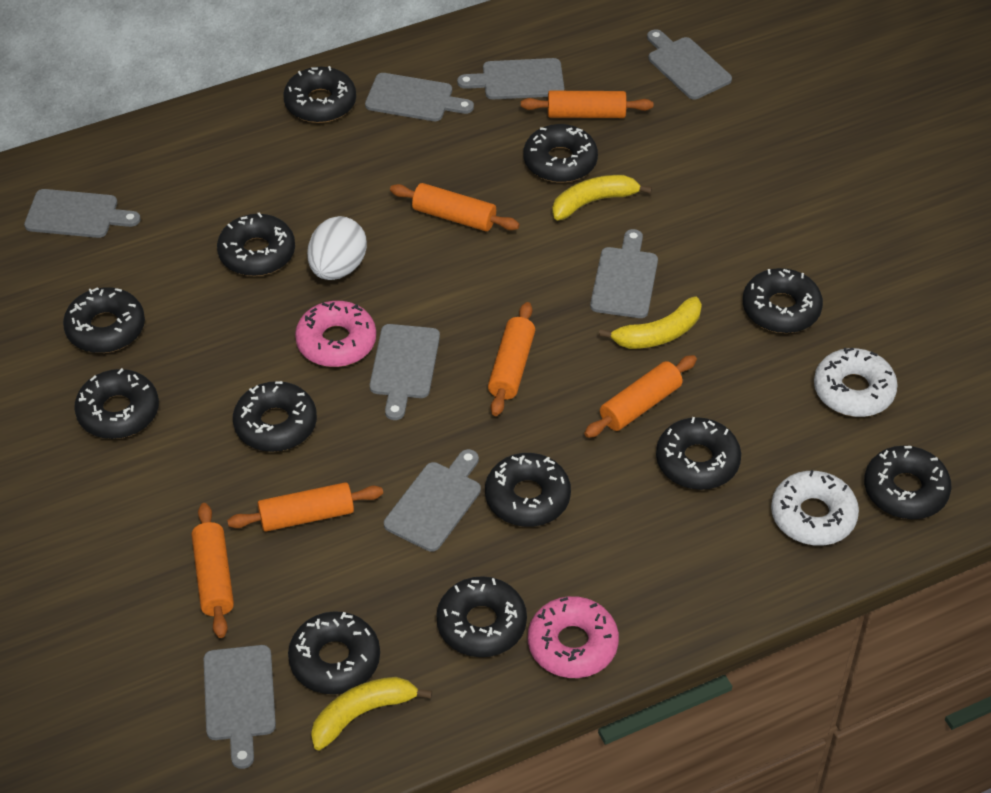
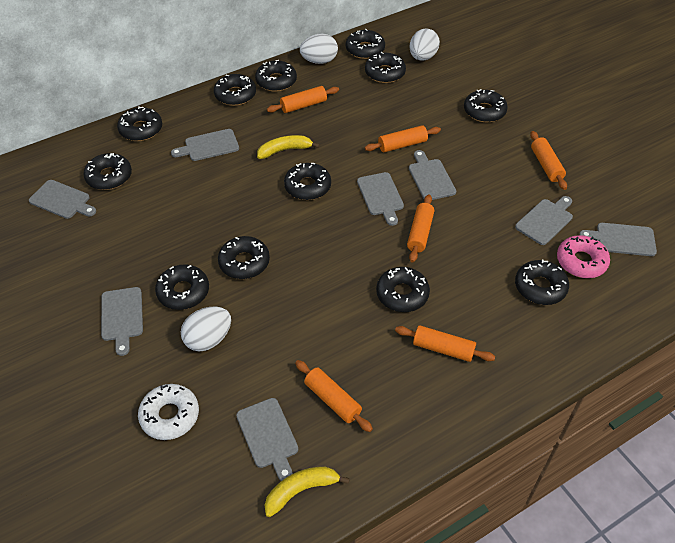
pink donut: [295,301,376,367] [528,596,619,678] = 2 -> [557,235,610,278] = 1
white donut: [771,470,859,545] [814,347,898,417] = 2 -> [138,384,199,440] = 1
white egg: [307,216,367,280] = 1 -> [181,307,231,351] [300,33,338,64] [410,28,440,61] = 3
yellow banana: [311,677,432,751] [552,175,652,220] [599,296,702,349] = 3 -> [257,135,320,159] [265,467,350,517] = 2

